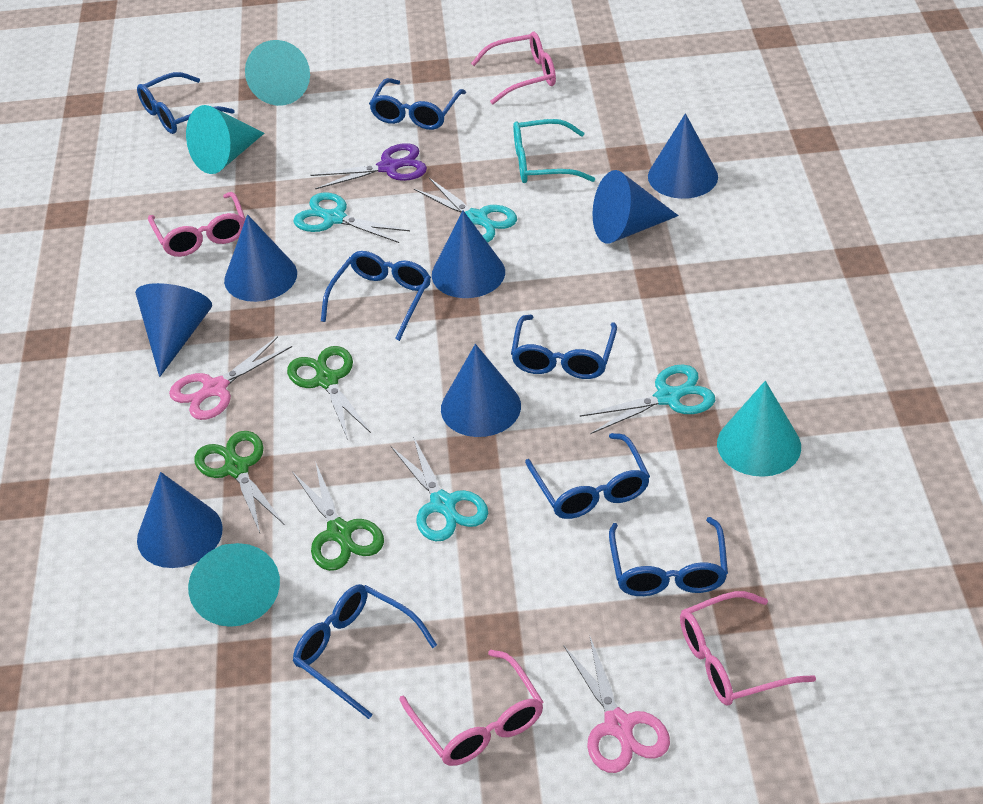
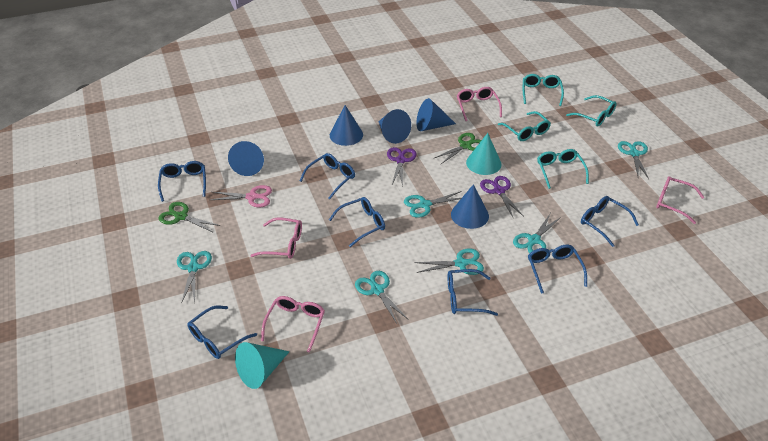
blue cone: [135,283,212,377] [137,472,223,568] [224,214,297,302] [432,211,505,298] [441,344,521,437] [592,170,679,244] [648,113,718,199] = 7 -> [228,141,264,176] [330,105,363,146] [379,109,411,144] [416,98,456,131] [451,184,489,229] = 5
green scissors: [194,431,285,533] [287,346,371,440] [292,461,384,571] = 3 -> [158,202,221,233] [435,133,481,164] = 2
pink scissors: [169,336,292,420] [563,634,670,773] = 2 -> [211,185,272,207] = 1
purple scissors: [310,143,427,189] = 1 -> [387,147,417,187] [480,176,524,219] = 2
turquoise cone: [186,105,264,174] [188,543,280,627] [245,40,310,106] [717,381,801,477] = 4 -> [235,342,290,389] [466,133,502,175] = 2
turquoise glasses: [513,119,595,183] = 1 -> [498,111,551,141] [523,74,564,106] [537,149,589,189] [566,95,617,127] = 4
turquoise scissors: [293,193,410,243] [391,436,488,541] [414,178,517,242] [579,365,715,434] = 4 -> [177,251,212,304] [355,271,409,324] [404,191,462,218] [414,248,484,275] [513,213,561,253] [618,141,649,179] = 6

